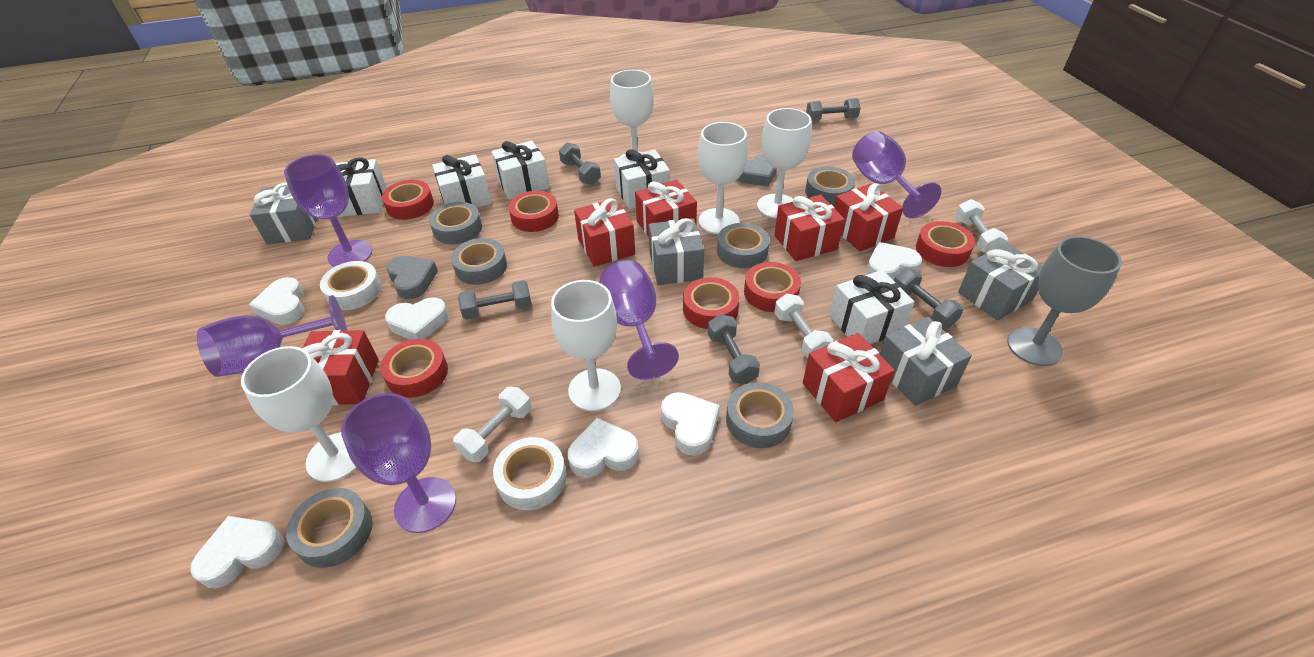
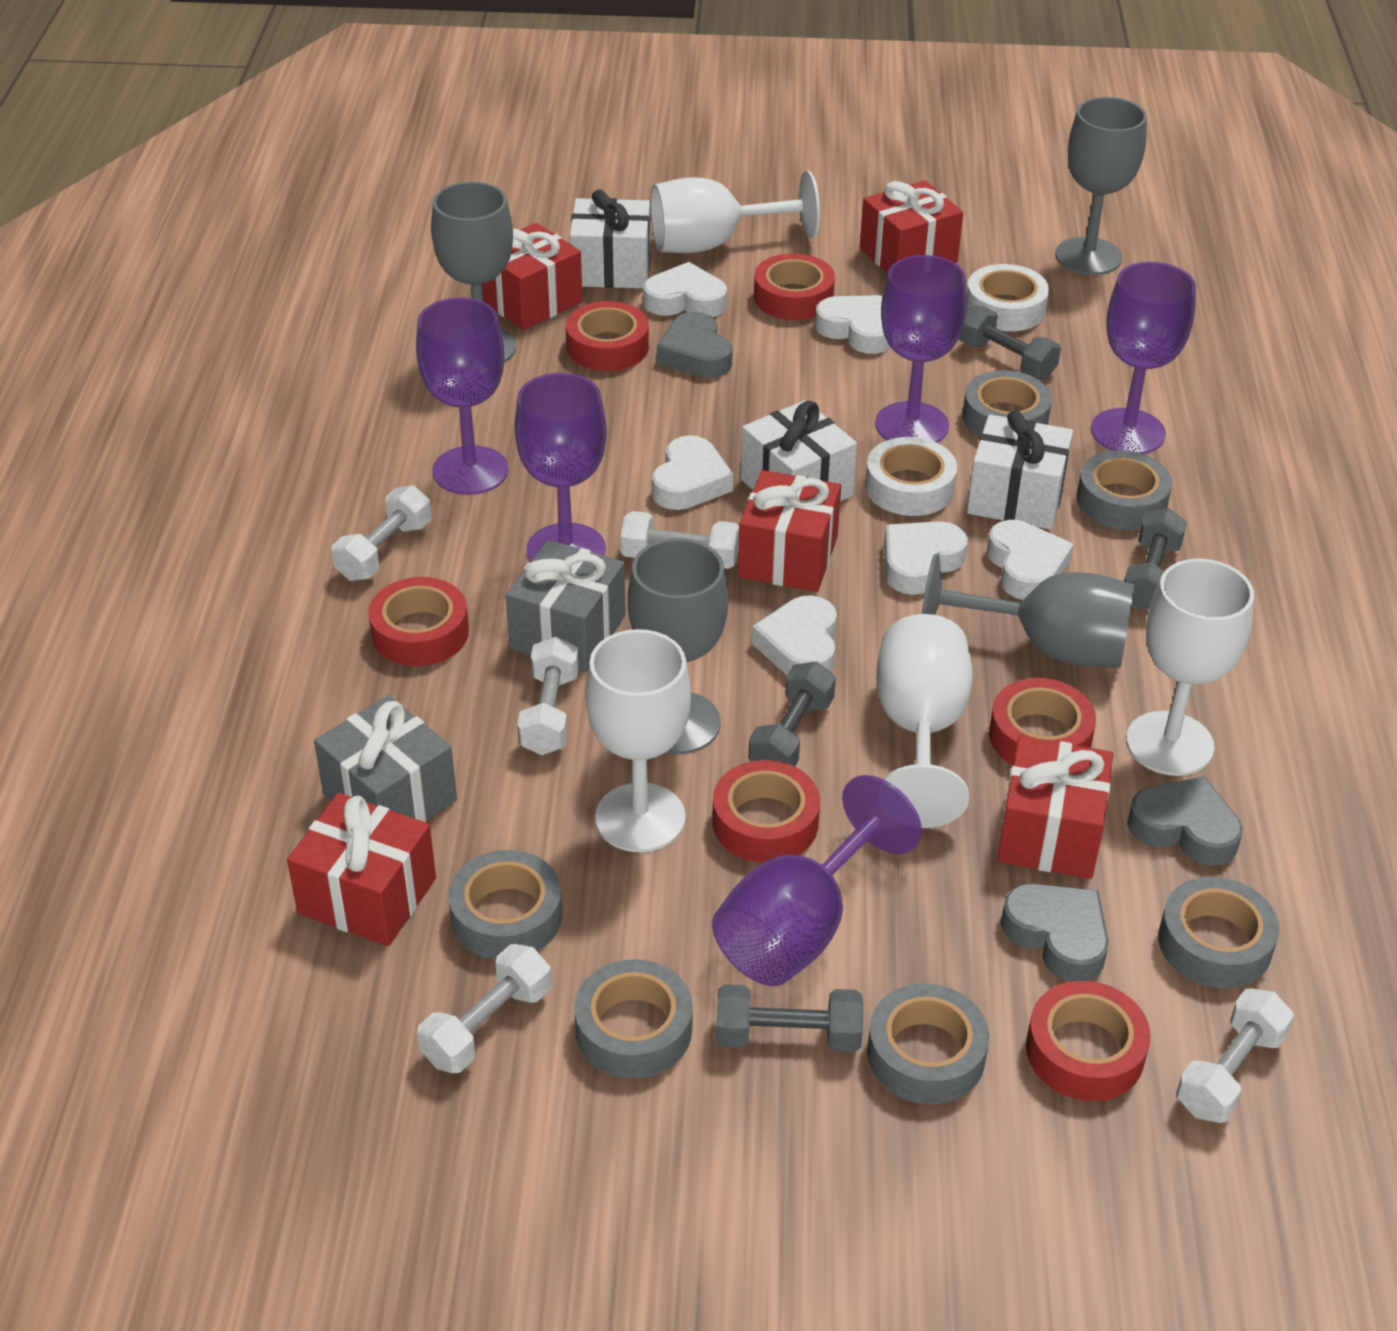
grey dumbbell: [458,280,532,320] [559,142,601,185] [708,314,760,384] [806,98,861,121] [894,268,964,327] = 5 -> [716,984,863,1052] [749,661,836,767] [959,305,1061,379] [1124,508,1187,610] = 4
grey gift: [250,183,317,244] [649,218,704,285] [880,317,972,406] [958,243,1043,321] = 4 -> [314,695,457,822] [506,540,626,672] = 2
grey goblet: [1007,236,1122,366] = 1 -> [431,182,516,363] [628,538,728,754] [922,554,1135,668] [1055,97,1147,275] = 4
grey heart: [386,256,438,299] [736,154,777,187] = 2 -> [657,312,733,378] [1001,884,1109,982] [1127,777,1243,866] = 3
red gift: [302,330,379,405] [574,198,635,267] [635,179,697,237] [774,195,845,261] [803,333,895,422] [834,183,903,252] = 6 -> [287,793,436,946] [482,223,583,330] [738,470,841,592] [860,180,963,274] [997,736,1113,879] = 5
white dumbbell: [453,387,532,462] [774,294,833,358] [955,199,1008,253] = 3 -> [332,485,431,581] [417,944,551,1073] [517,636,579,755] [620,511,739,569] [1176,989,1294,1123] = 5
white gift: [336,157,387,217] [432,155,492,208] [491,140,550,200] [614,149,670,209] [829,270,915,344] = 5 -> [570,189,651,288] [741,400,857,501] [967,410,1073,530] = 3
white goblet: [241,346,357,482] [551,280,621,411] [610,70,654,157] [698,122,748,234] [757,108,812,219] = 5 -> [585,629,691,852] [650,171,820,253] [876,614,973,828] [1126,559,1254,776] = 4

